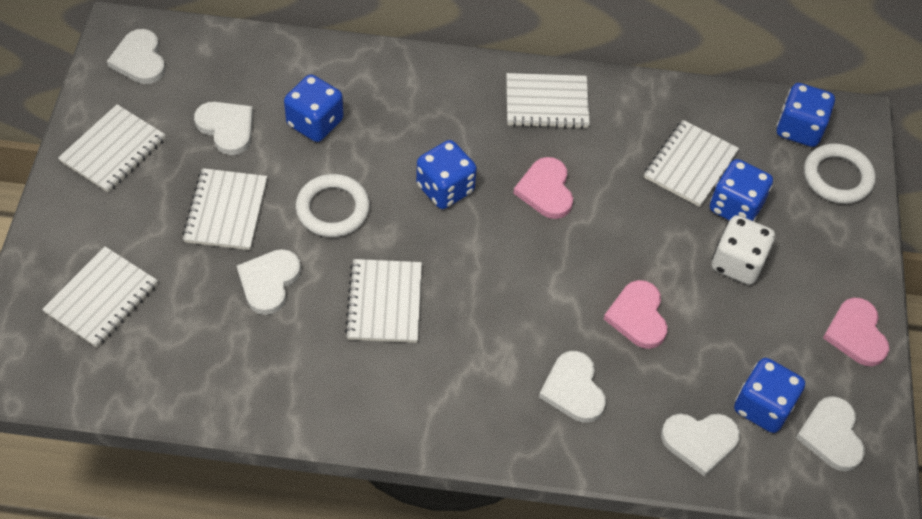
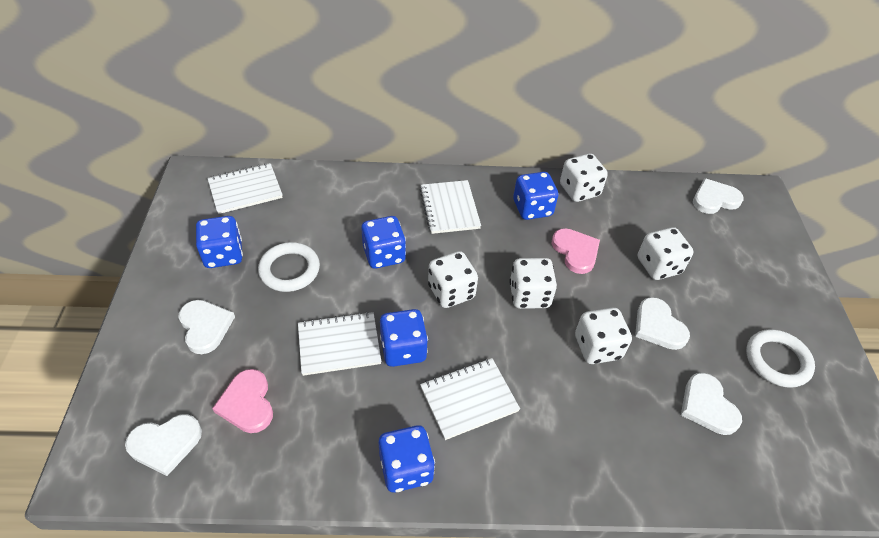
pink heart: [513,157,573,219] [604,280,668,349] [823,297,890,366] = 3 -> [212,369,273,433] [551,228,600,274] = 2
white dice: [712,215,775,285] = 1 -> [428,251,478,308] [509,258,557,309] [560,154,608,202] [575,308,632,364] [638,227,694,280] = 5
white heart: [107,29,165,84] [194,102,253,155] [237,249,301,315] [539,351,606,423] [661,413,740,477] [796,396,865,471] = 6 -> [125,414,202,476] [179,300,235,354] [635,297,690,350] [681,373,742,435] [693,178,744,214] = 5
white notebook: [42,247,158,348] [58,104,166,193] [182,168,267,250] [345,259,422,343] [506,73,590,129] [644,120,739,207] = 6 -> [207,163,283,214] [298,312,381,376] [420,180,481,234] [420,358,520,440] = 4

